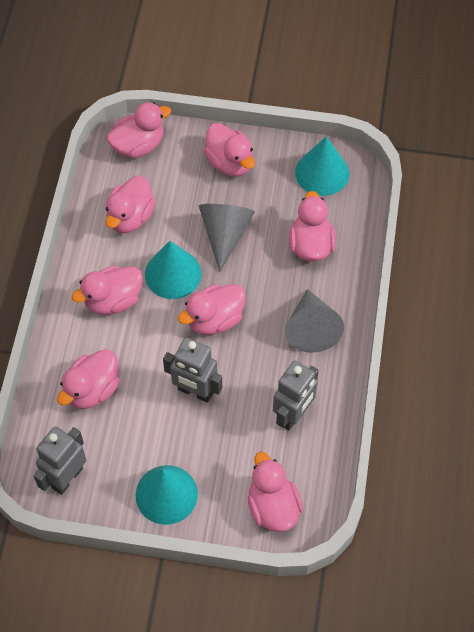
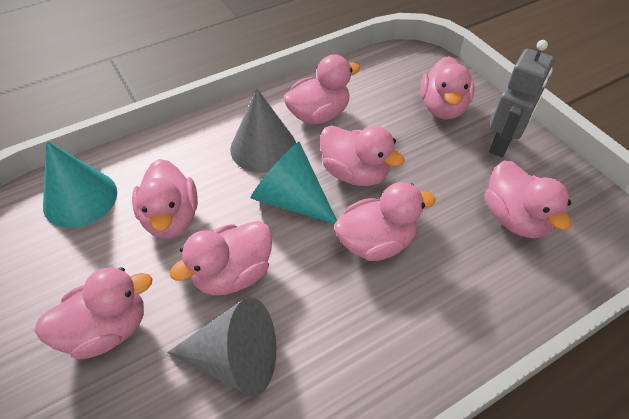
grey robot: [34,426,86,495] [163,338,222,403] [273,360,319,430] = 3 -> [489,40,555,157] = 1
turquoise cone: [136,465,198,525] [145,241,202,299] [295,137,350,196] = 3 -> [43,141,117,228] [250,142,337,224] = 2

